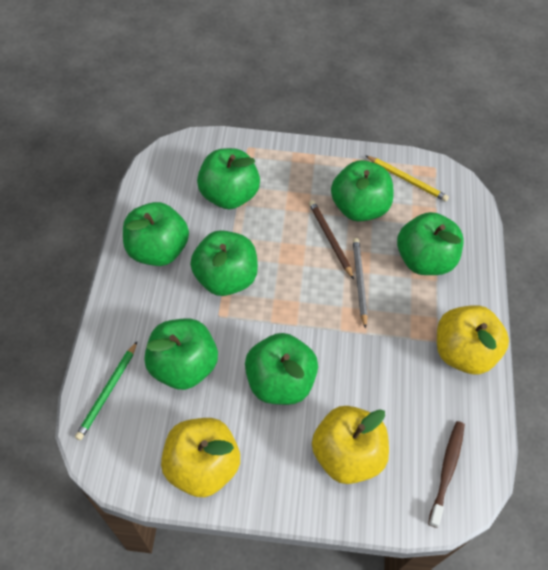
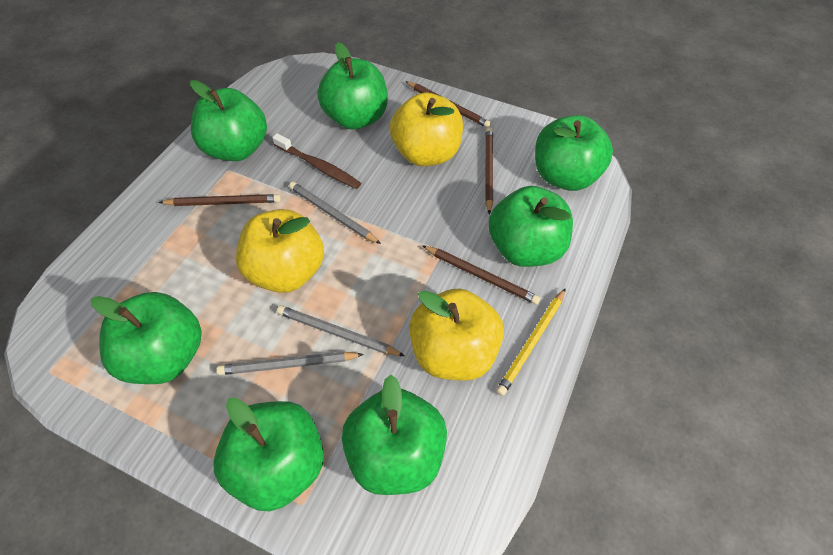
brown pencil: [309,200,354,279] = 1 -> [159,194,281,206] [405,81,492,128] [422,245,541,305] [485,127,493,214] = 4
green pencil: [75,342,137,440] = 1 -> none = 0
grey pencil: [353,238,368,329] = 1 -> [216,351,364,375] [277,305,405,356] [289,182,381,244] = 3

